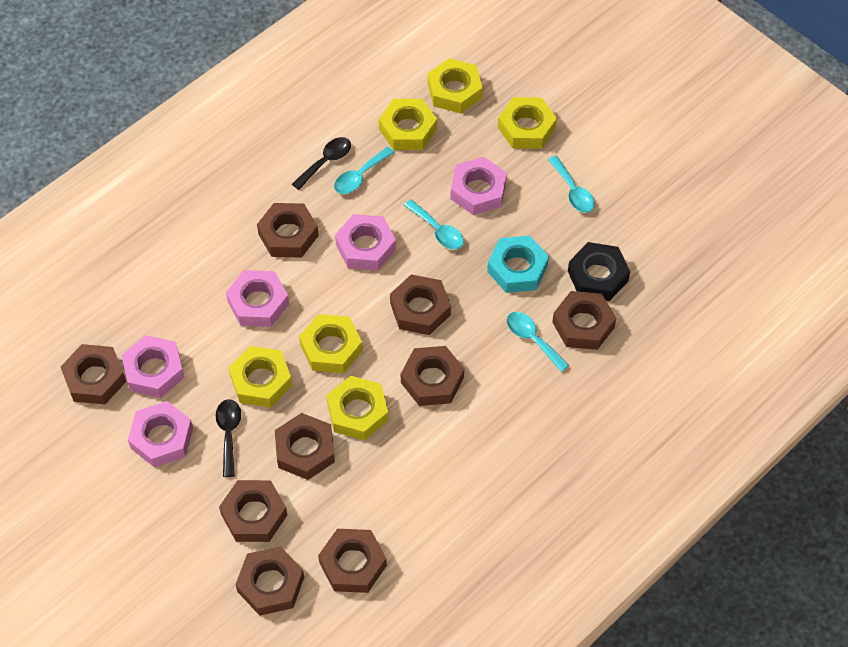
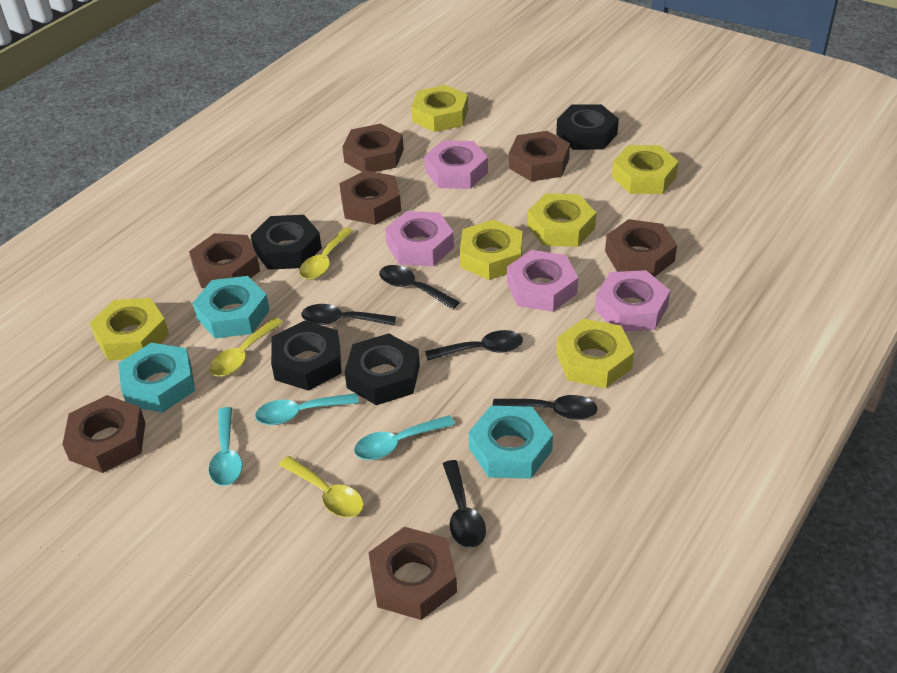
black nut: [568,242,630,301] = 1 -> [251,215,322,270] [271,321,342,391] [345,333,420,405] [556,104,619,150] = 4
black spoon: [216,399,241,477] [292,137,351,190] = 2 -> [301,304,396,326] [379,265,460,309] [425,330,523,361] [443,460,486,548] [492,395,597,420] = 5
brown nut: [61,344,126,404] [219,480,287,542] [235,546,304,616] [257,203,319,258] [275,413,335,480] [318,529,387,593] [390,274,451,335] [401,346,464,406] [552,291,616,350] = 9 -> [62,395,145,473] [189,233,260,288] [339,170,401,225] [342,124,404,172] [368,527,457,620] [509,131,570,182] [605,219,677,277] = 7
pink nut: [122,335,185,398] [128,401,193,467] [226,270,289,327] [335,214,396,271] [450,157,507,215] = 5 -> [385,211,454,266] [424,140,488,189] [507,250,578,312] [595,270,670,331] = 4
turquoise nut: [487,236,549,293] = 1 -> [119,343,195,412] [193,276,270,338] [469,406,553,479] = 3
turquoise spoon: [334,147,394,194] [404,199,464,250] [507,312,569,372] [548,156,595,213] = 4 -> [209,407,242,486] [255,393,359,425] [354,415,455,460] = 3
yellow spoon: none = 0 -> [210,318,283,376] [279,456,364,518] [299,228,353,280] = 3

